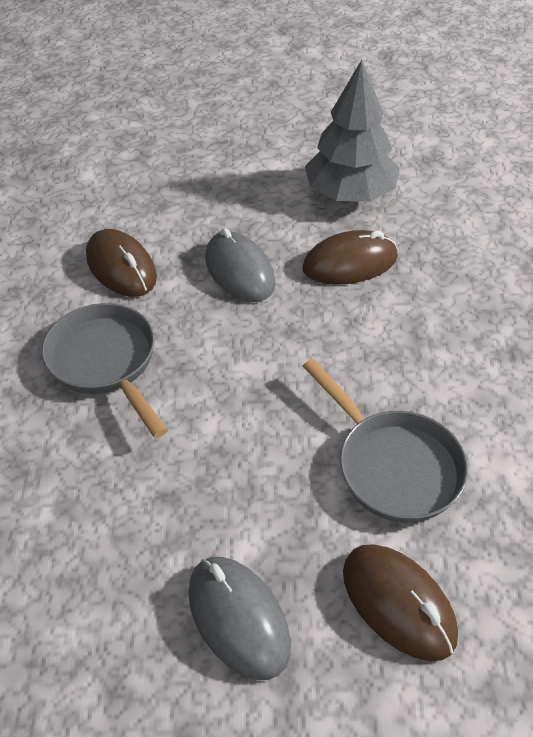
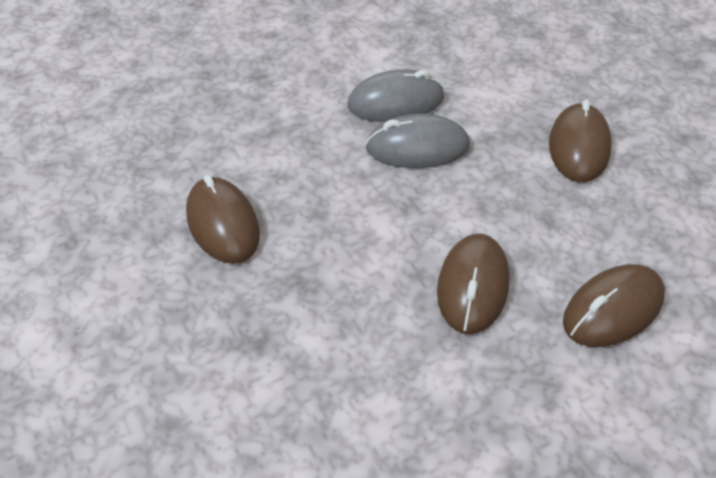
brown mouse: [86,229,157,297] [302,230,398,285] [343,544,458,661] = 3 -> [186,175,260,264] [437,234,510,334] [549,99,612,182] [563,264,665,347] = 4
grey pan: [41,303,168,438] [303,359,468,523] = 2 -> none = 0
grey tree: [305,60,400,202] = 1 -> none = 0

